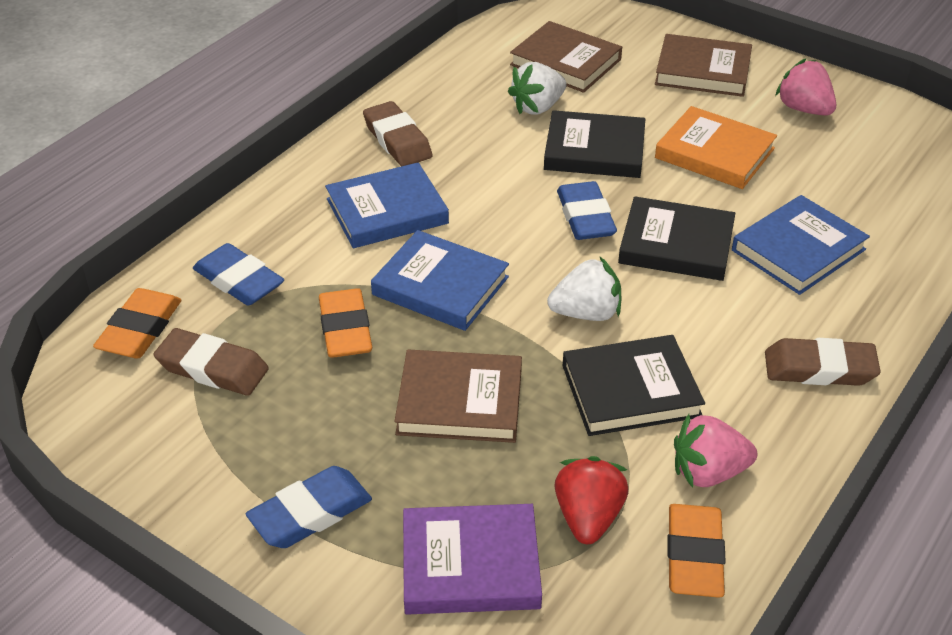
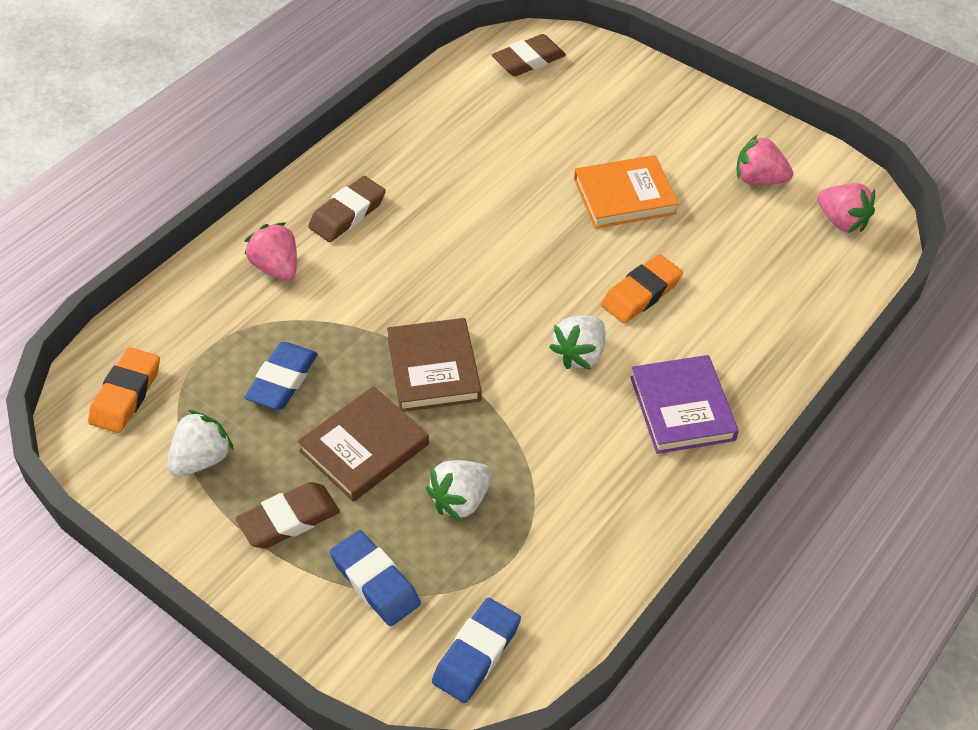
black book: [544,110,645,178] [562,335,705,436] [618,196,735,281] = 3 -> none = 0
blue book: [325,162,449,248] [371,230,509,331] [732,195,870,295] = 3 -> none = 0
brown book: [395,350,522,443] [510,21,622,93] [655,34,752,97] = 3 -> [298,386,429,502] [387,318,482,412] = 2
orange eraser: [93,288,181,358] [319,288,372,358] [667,504,726,598] = 3 -> [88,347,160,433] [601,254,683,323] = 2
pink strawberry: [674,414,758,488] [775,58,836,115] = 2 -> [245,222,297,281] [736,135,793,185] [817,183,875,233] = 3
red strawberry: [555,456,629,544] = 1 -> none = 0
white strawberry: [508,62,566,115] [547,256,622,321] = 2 -> [167,410,234,477] [426,460,492,522] [549,316,606,370] = 3

